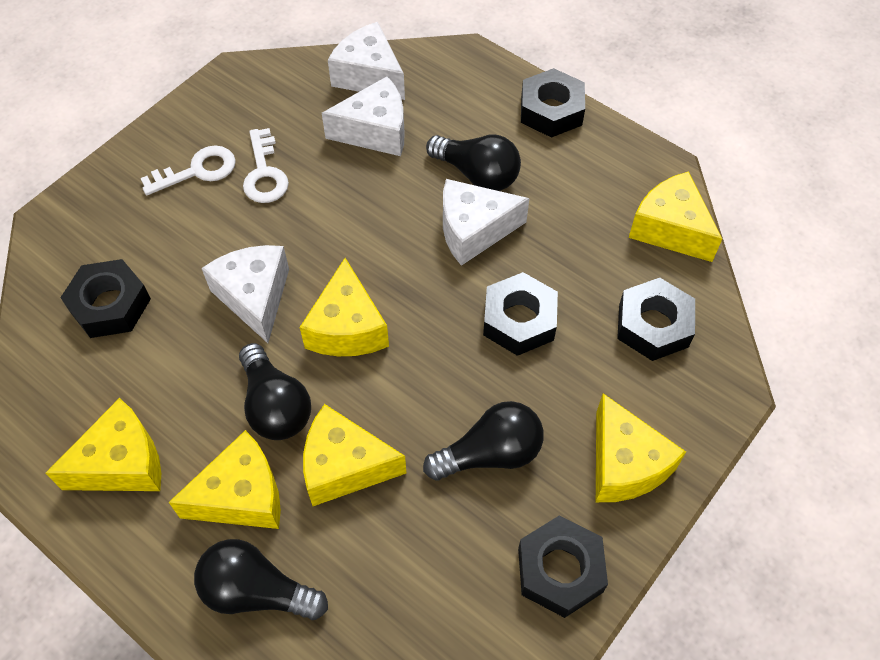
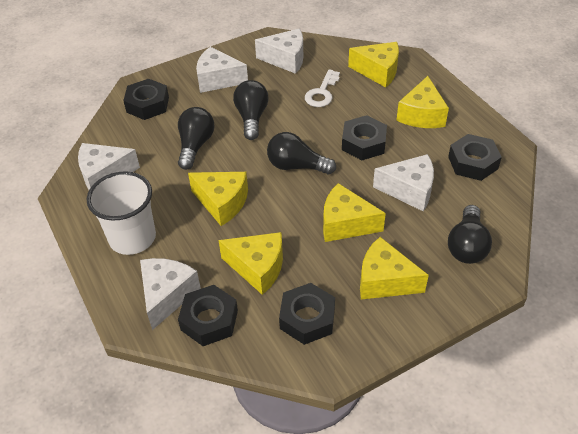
white cheese: [202,245,289,343] [322,76,405,156] [328,22,405,100] [443,179,530,266] = 4 -> [78,143,140,190] [140,258,201,330] [196,47,248,93] [255,28,303,74] [373,154,434,211] = 5
white cup: none = 0 -> [87,171,156,255] = 1
white key: [140,145,236,195] [243,128,289,203] = 2 -> [305,69,340,107] = 1

